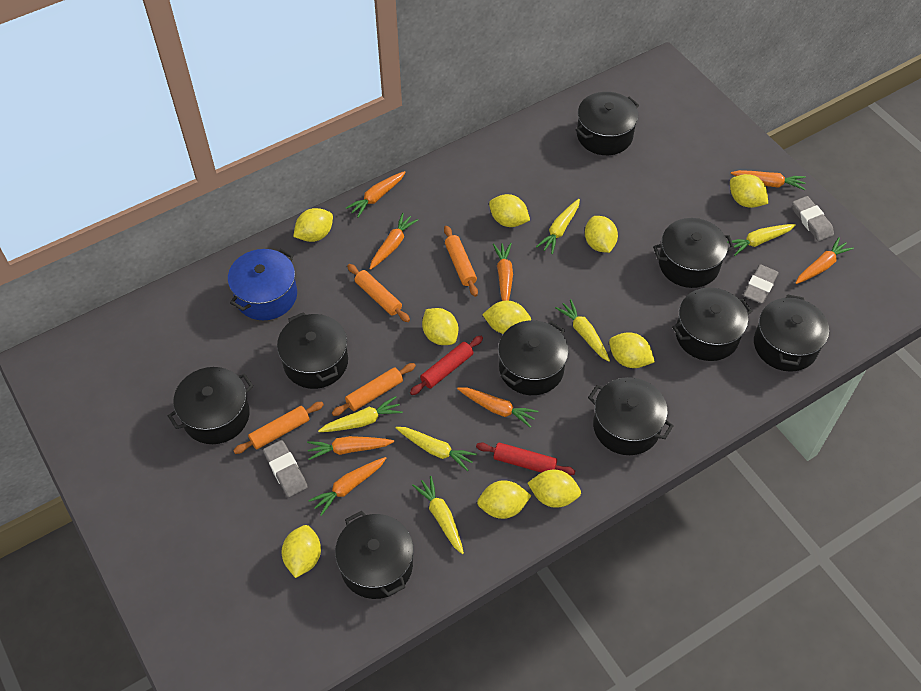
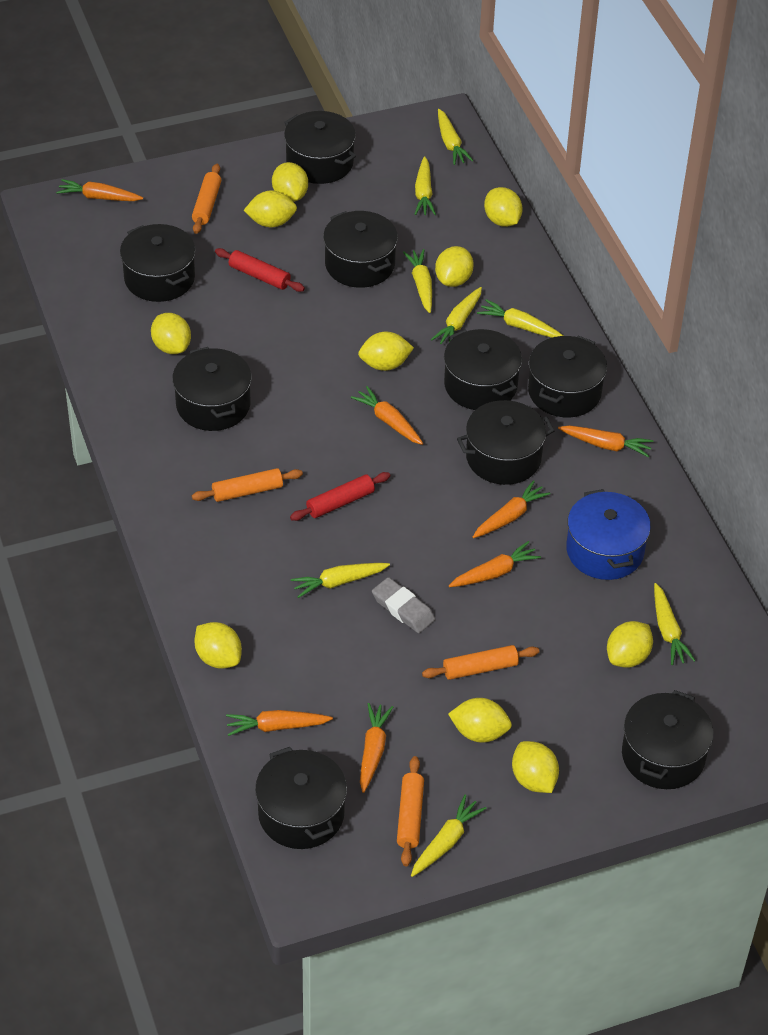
grey eraser: [263,440,308,497] [743,264,779,304] [792,196,834,241] = 3 -> [372,577,435,633] = 1
orange carrot: [307,436,394,460] [308,457,386,516] [346,171,405,218] [370,213,418,270] [457,387,538,428] [493,243,513,301] [731,170,806,190] [796,237,854,284] = 8 -> [56,179,143,201] [226,710,333,736] [351,386,423,445] [360,703,393,793] [449,541,541,587] [473,480,550,538] [558,425,653,457] = 7
yellow carrot: [318,396,403,432] [396,427,477,471] [412,476,464,554] [536,199,580,254] [555,299,610,362] [727,224,796,256] = 6 -> [291,563,390,598] [403,249,432,313] [411,795,487,877] [414,156,436,215] [431,287,482,344] [438,109,474,165] [477,299,563,338] [654,583,696,665] = 8

